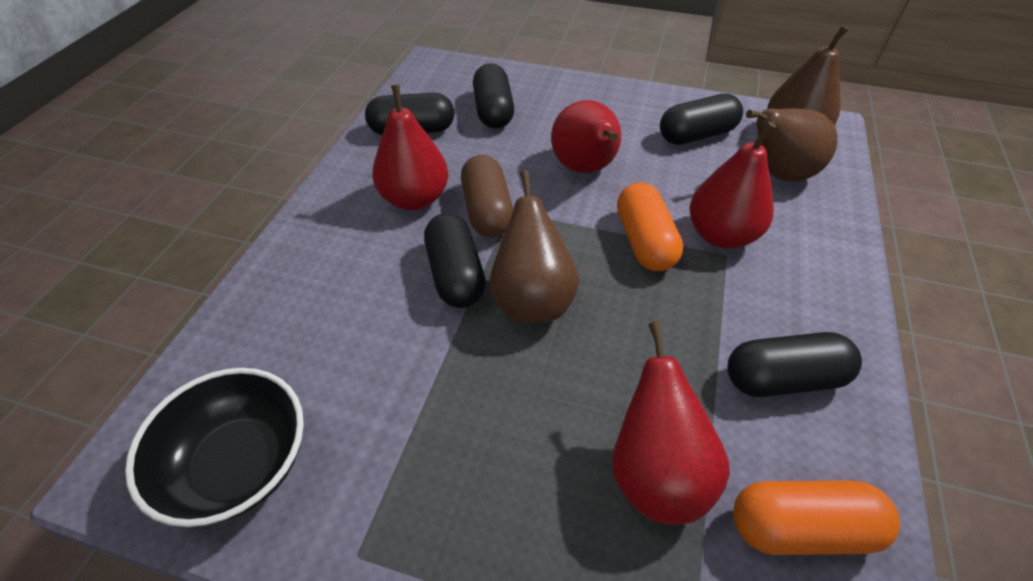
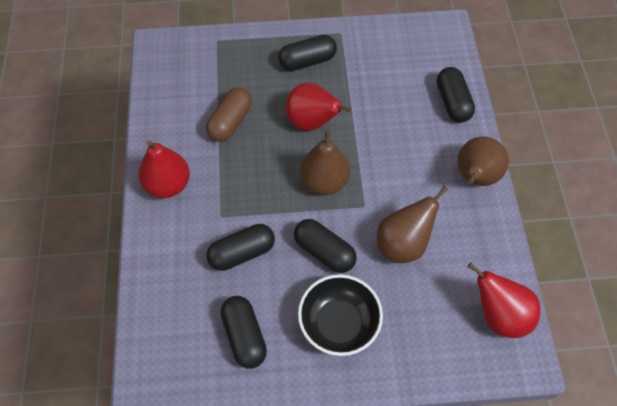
orange capsule: [617,182,683,271] [733,481,900,555] = 2 -> none = 0
red pear: [372,85,448,210] [551,100,621,173] [612,321,730,525] [690,122,776,249] = 4 -> [138,140,190,198] [286,83,352,131] [468,263,541,338] = 3

